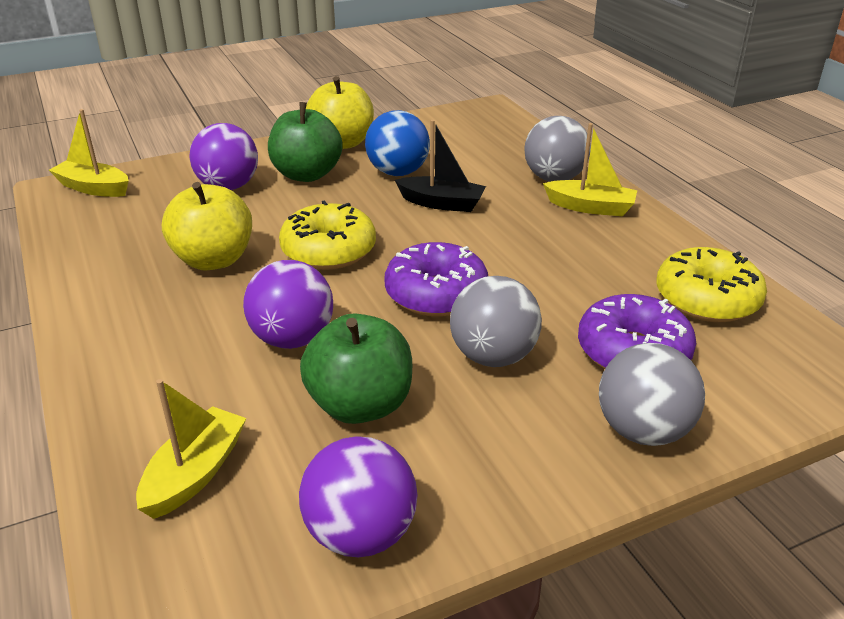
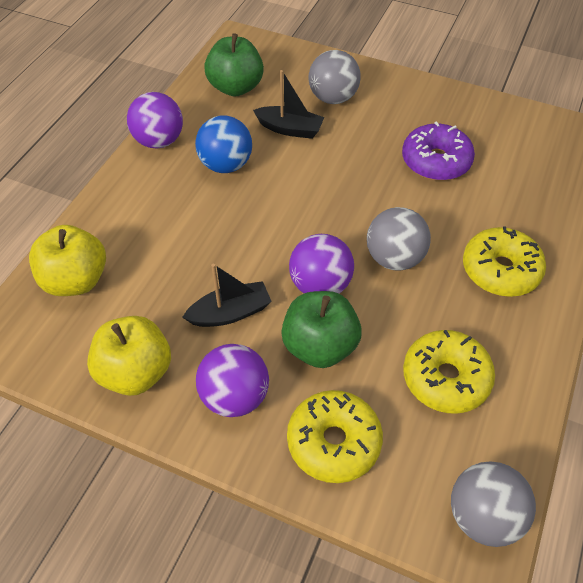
black boat: [395,120,486,212] = 1 -> [182,264,272,327] [253,70,324,139] = 2
purple donut: [384,242,488,317] [578,294,696,369] = 2 -> [402,122,475,181] = 1
yellow boat: [49,109,129,197] [136,379,246,519] [543,123,637,216] = 3 -> none = 0
yellow donut: [279,200,376,270] [656,247,767,322] = 2 -> [287,390,383,483] [403,330,495,414] [463,226,546,297] = 3

